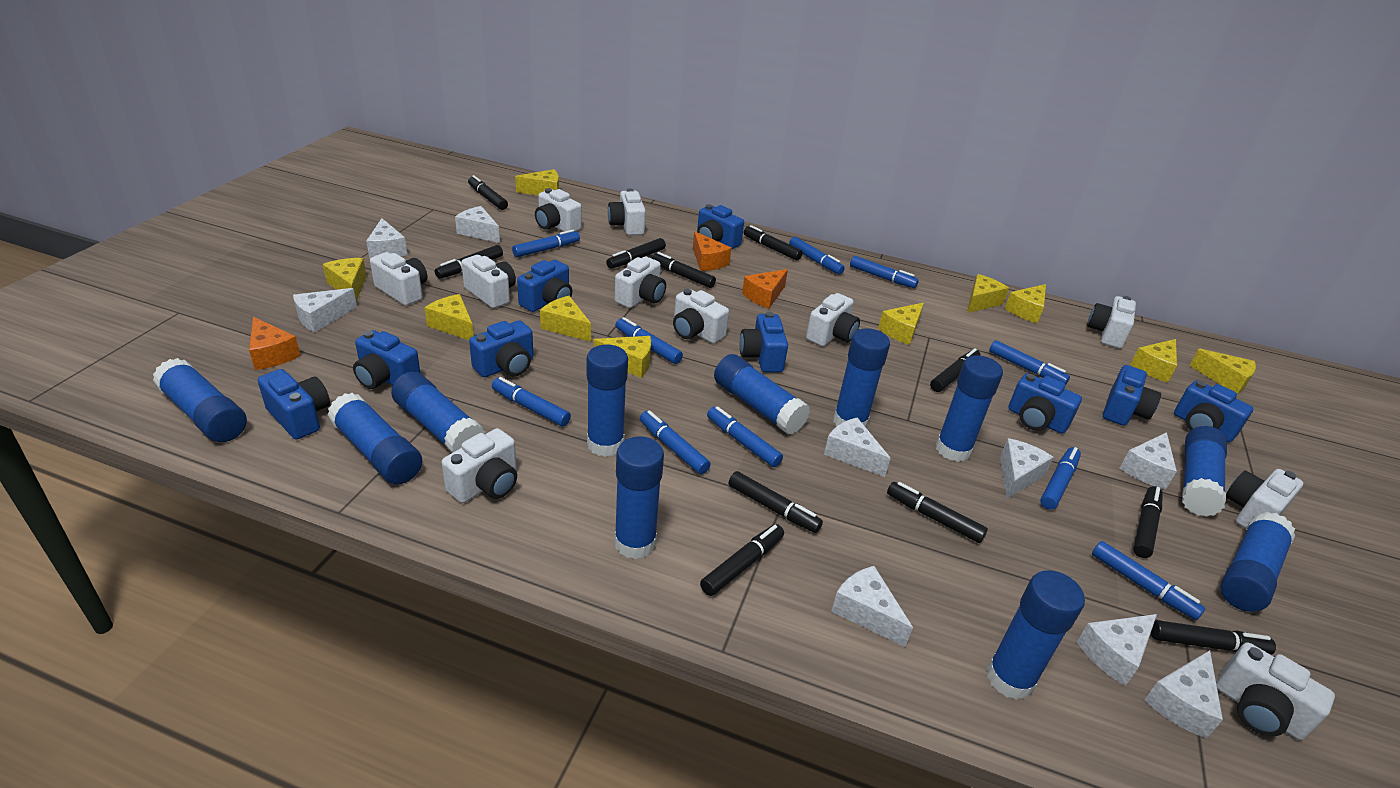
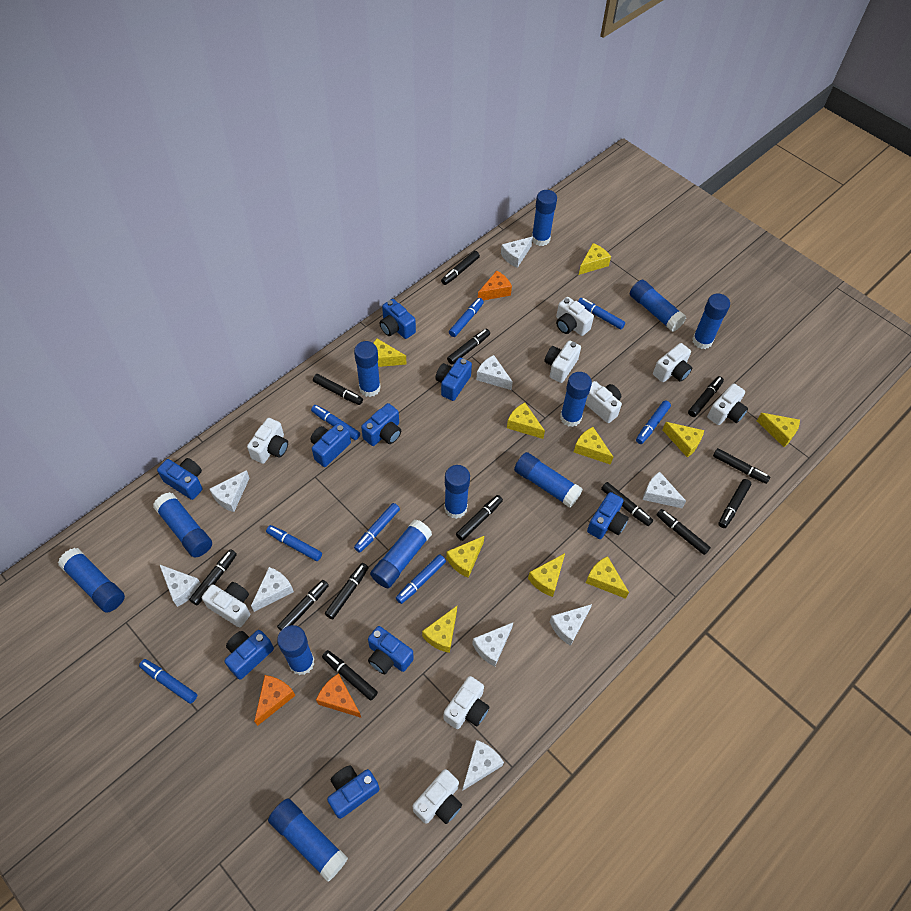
black marker: [435,245,503,279] [468,175,508,210] [606,238,666,269] [651,252,716,288] [700,524,784,596] [729,471,823,533] [744,225,802,261] [887,482,988,543] [930,348,981,392] [1133,486,1163,558] [1151,620,1276,655] = 11 -> [189,549,237,605] [277,580,329,631] [313,374,363,405] [322,650,378,700] [325,563,369,619] [441,251,480,285] [447,329,490,365] [456,495,503,541] [601,482,653,526] [657,509,711,555] [688,376,724,417] [713,448,770,484] [718,479,751,528] = 13
blue glue stick: [152,358,247,442] [327,393,422,484] [391,372,485,453] [587,344,628,457] [614,436,664,559] [714,354,810,434] [833,328,890,427] [936,355,1003,462] [987,570,1085,700] [1182,426,1227,517] [1220,512,1295,612] = 11 -> [58,548,125,613] [153,492,212,557] [268,798,348,882] [277,625,314,675] [354,341,381,397] [370,519,432,588] [444,465,470,519] [514,452,583,508] [532,190,557,246] [560,372,592,427] [630,280,686,332] [692,294,730,349] = 12
blue marker: [492,377,571,426] [512,230,580,257] [616,317,683,364] [640,411,711,474] [707,406,783,467] [789,237,845,274] [850,256,919,288] [989,340,1070,385] [1040,447,1081,510] [1092,541,1205,620] = 10 -> [139,659,197,704] [266,525,322,561] [311,405,360,440] [354,503,400,553] [396,554,446,604] [449,298,484,337] [578,298,625,330] [636,401,671,444] = 8
white camera: [370,252,427,306] [442,428,517,503] [461,255,516,308] [535,188,582,232] [608,188,646,235] [615,257,666,308] [673,289,729,343] [806,293,860,346] [1087,296,1136,349] [1216,642,1335,740] [1226,469,1303,529] = 11 -> [202,582,250,627] [247,418,288,464] [413,769,462,824] [443,676,489,729] [545,340,581,383] [556,297,594,336] [585,381,622,423] [653,343,692,382] [707,383,748,425] = 9

